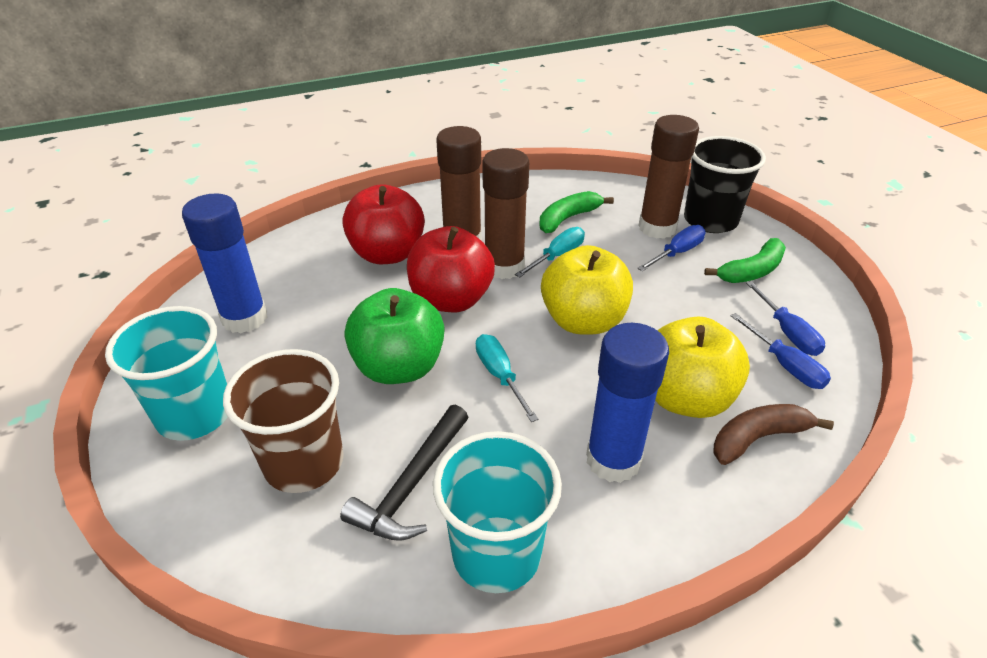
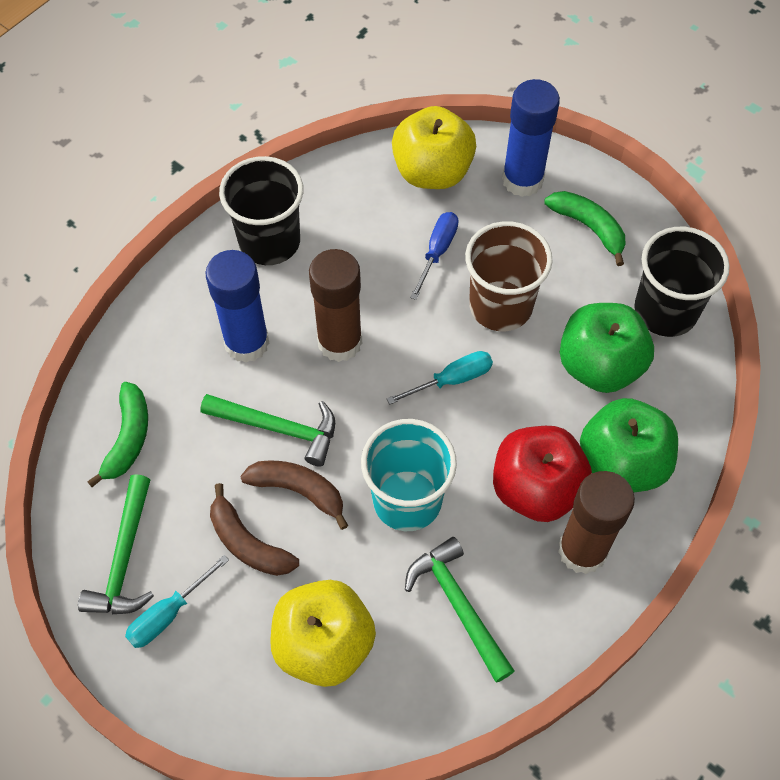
black cup: [684,136,766,233] = 1 -> [219,156,303,265] [634,227,730,337] = 2
black hammer: [340,405,468,541] = 1 -> none = 0
blue screwdriver: [637,225,706,271] [731,313,831,389] [746,281,825,356] = 3 -> [410,212,459,300] = 1
brown banana: [713,404,834,465] = 1 -> [210,483,299,576] [240,460,348,530] = 2
brown glue stick: [436,126,482,241] [482,148,529,279] [638,115,699,239] = 3 -> [309,249,362,362] [558,471,635,574] = 2
green apple: [345,288,444,384] = 1 -> [560,303,654,393] [580,398,678,492] = 2
green hammer: none = 0 -> [78,474,154,614] [200,394,335,467] [405,537,514,683] = 3
red apple: [342,184,425,264] [407,226,495,312] = 2 -> [493,426,592,522] = 1
turquoise cup: [105,306,228,441] [433,431,562,593] = 2 -> [361,419,457,531] = 1

